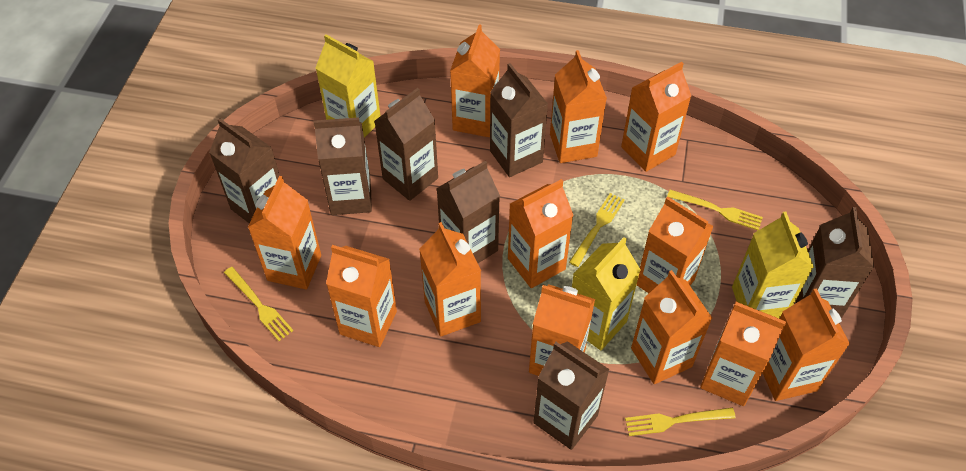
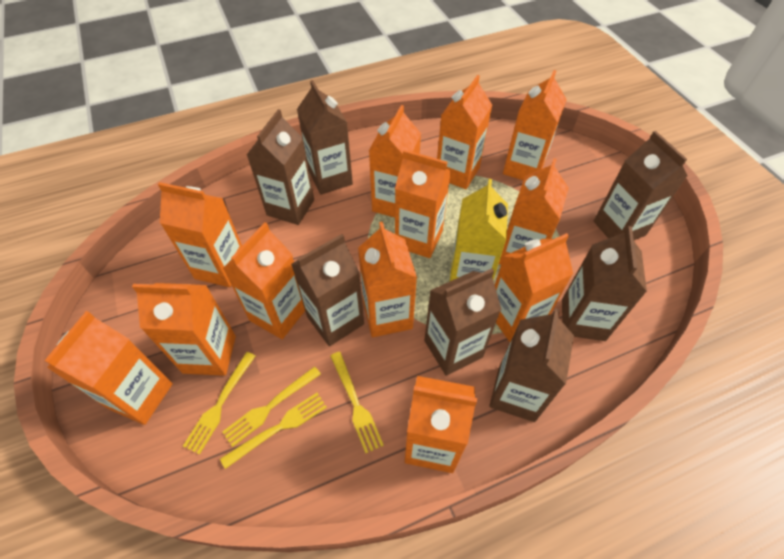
yellow carton: [316,34,381,138] [572,237,641,350] [732,212,814,318] = 3 -> [450,179,508,281] = 1

